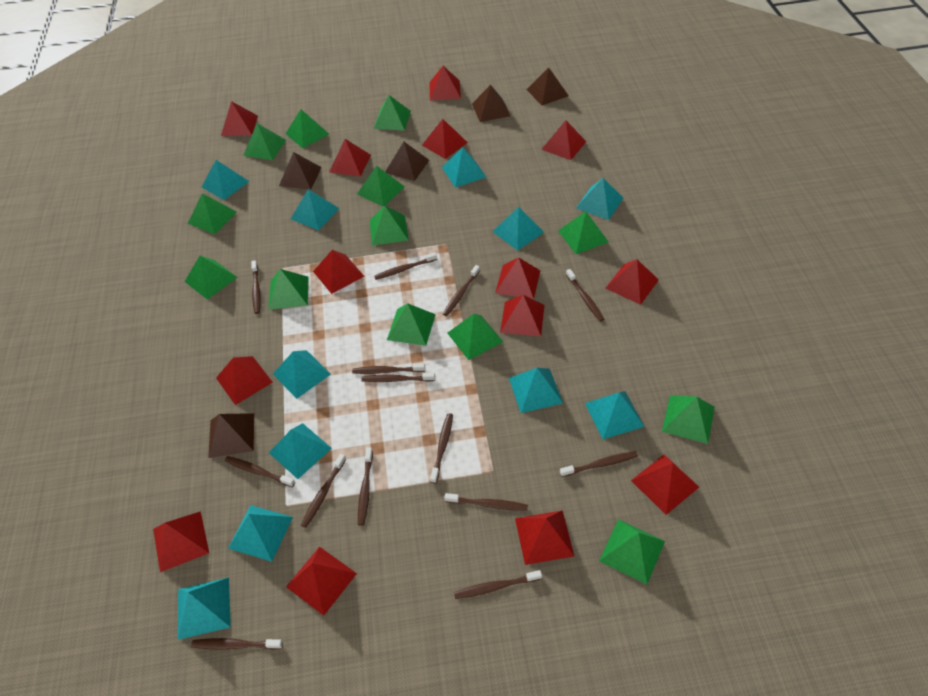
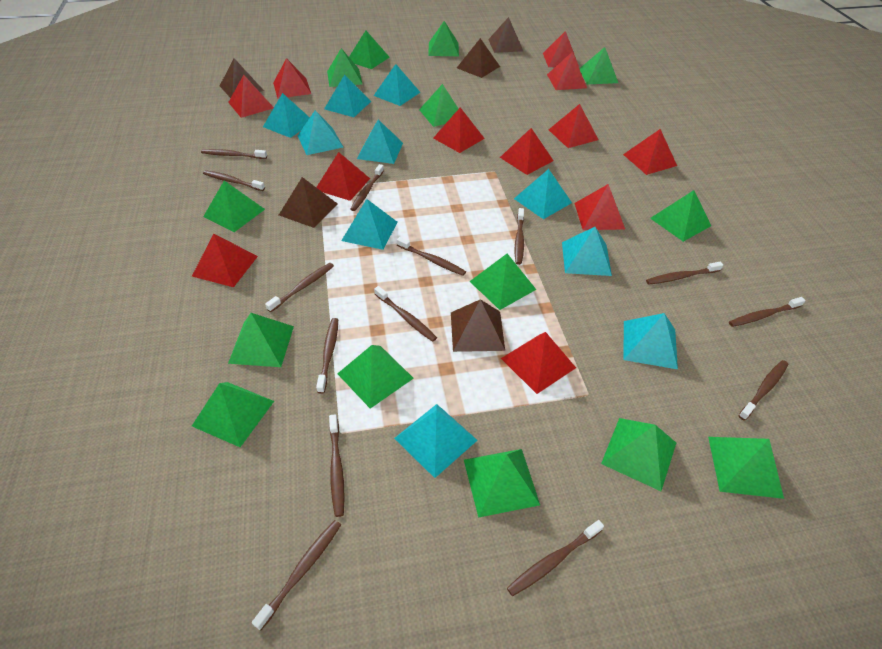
green pyramid: [184,256,237,300] [188,193,237,234] [243,123,286,160] [269,269,309,310] [285,109,329,148] [357,166,405,206] [370,205,409,246] [374,95,411,131] [387,303,436,346] [448,314,503,360] [558,211,608,254] [599,519,665,585] [662,395,715,444] = 13 -> [192,382,274,447] [203,181,265,232] [228,313,294,367] [327,48,362,87] [337,345,414,409] [349,30,389,69] [419,84,458,127] [428,21,459,56] [464,449,540,518] [469,254,536,310] [579,47,618,84] [601,418,676,491] [650,190,711,242] [708,437,784,499] = 14
red pyramid: [153,511,209,572] [216,356,273,405] [221,101,258,136] [286,547,357,616] [313,250,365,294] [329,139,371,177] [422,119,468,159] [429,66,461,101] [495,257,540,299] [500,295,545,336] [515,510,574,565] [541,120,587,160] [606,259,659,305] [631,454,699,515] = 14 -> [192,233,258,287] [228,75,274,118] [273,58,311,99] [316,152,370,201] [433,107,485,153] [500,128,553,175] [501,332,576,394] [543,31,579,67] [547,52,587,90] [549,104,599,148] [574,184,625,230] [623,129,677,175] = 12
turquoise pyramid: [178,578,231,640] [202,160,249,200] [228,505,293,562] [269,423,332,479] [273,350,331,399] [291,189,340,230] [442,147,486,188] [492,207,544,251] [509,368,563,413] [576,178,623,220] [585,391,645,439] = 11 -> [263,93,310,138] [298,110,343,155] [324,75,371,117] [341,199,398,250] [357,120,403,164] [374,64,420,106] [394,404,477,478] [514,169,572,219] [562,227,612,276] [623,313,678,369] = 10

